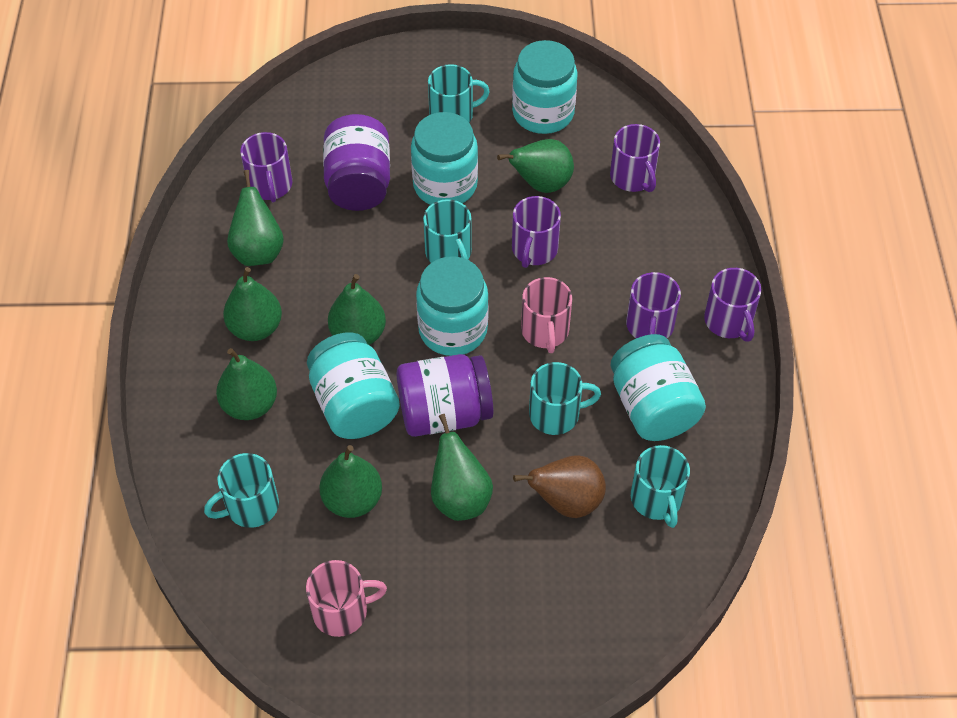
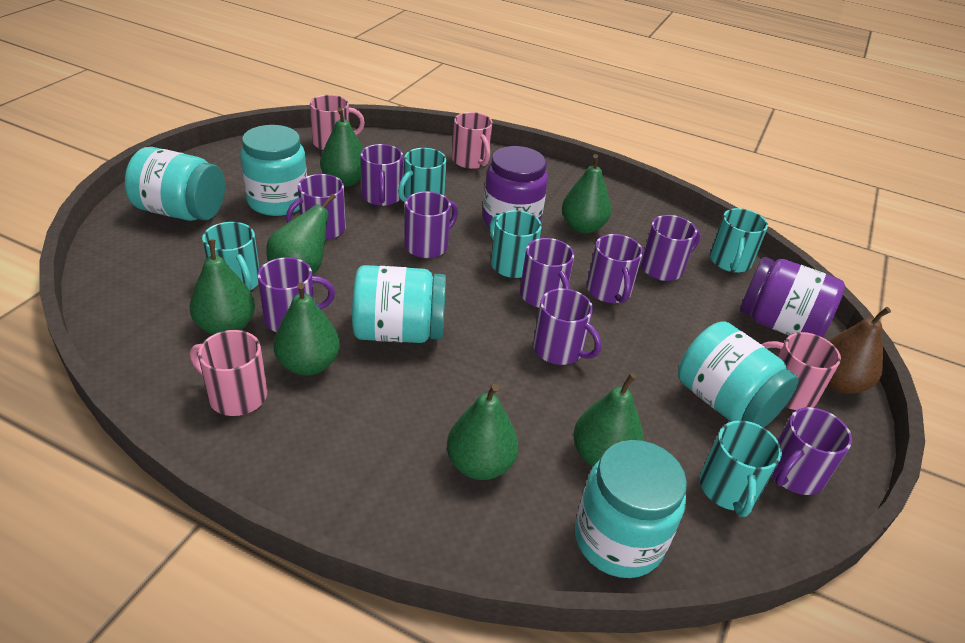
pink mug: [306,560,387,637] [521,277,572,353] = 2 -> [190,330,267,416] [310,95,365,150] [452,112,493,169] [761,332,841,410] = 4
purple mug: [240,132,292,202] [512,196,561,268] [610,124,660,192] [626,272,681,338] [704,268,761,342] = 5 -> [257,257,335,332] [286,174,346,240] [360,144,403,206] [404,191,458,258] [520,238,574,308] [533,288,602,365] [586,234,643,303] [641,215,701,281] [772,407,852,495] = 9

